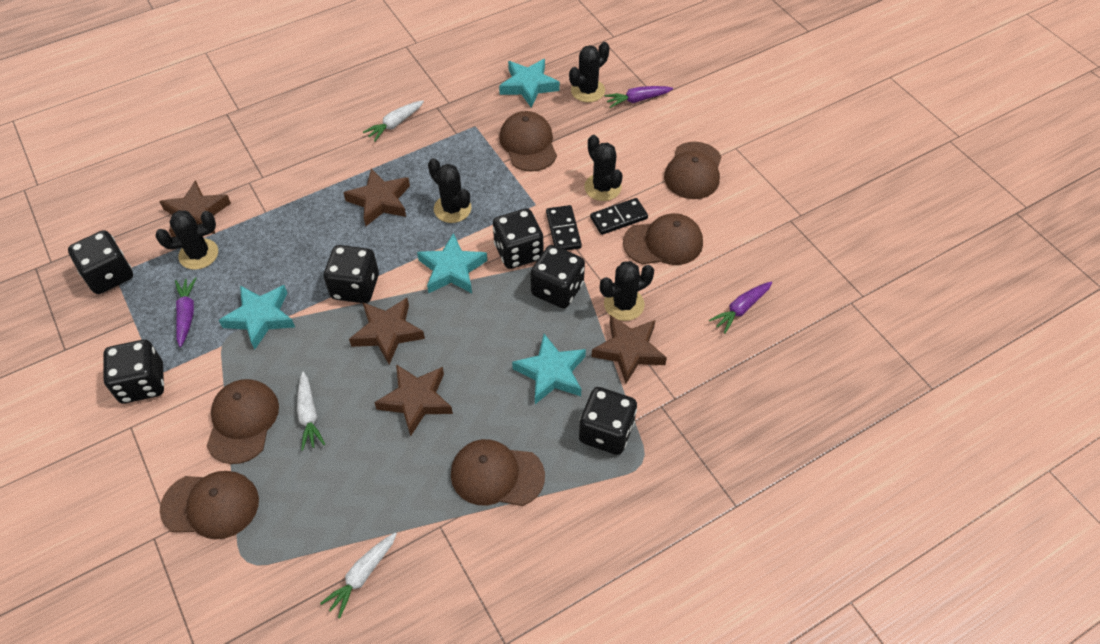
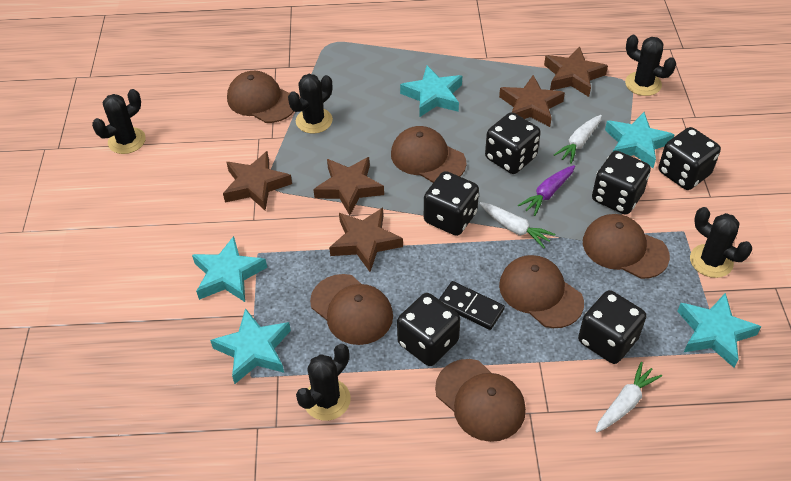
black domino: [546,205,582,251] [590,198,648,235] = 2 -> [439,281,505,330] = 1
purple carrot: [175,277,197,347] [604,86,673,108] [709,281,772,334] = 3 -> [518,165,575,216] = 1
turquoise star: [219,285,295,350] [417,233,487,293] [499,59,560,108] [512,334,586,404] = 4 -> [192,236,267,302] [210,308,291,384] [400,66,462,117] [605,112,675,168] [677,293,762,367] = 5

